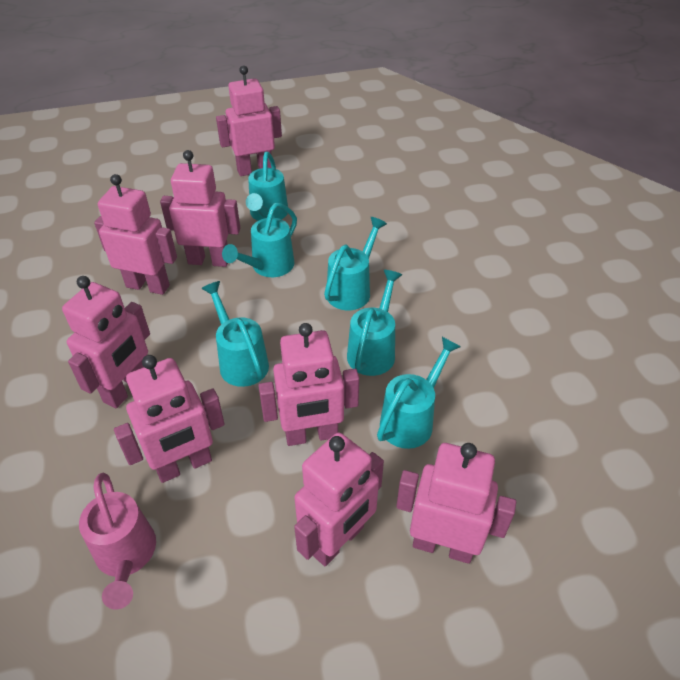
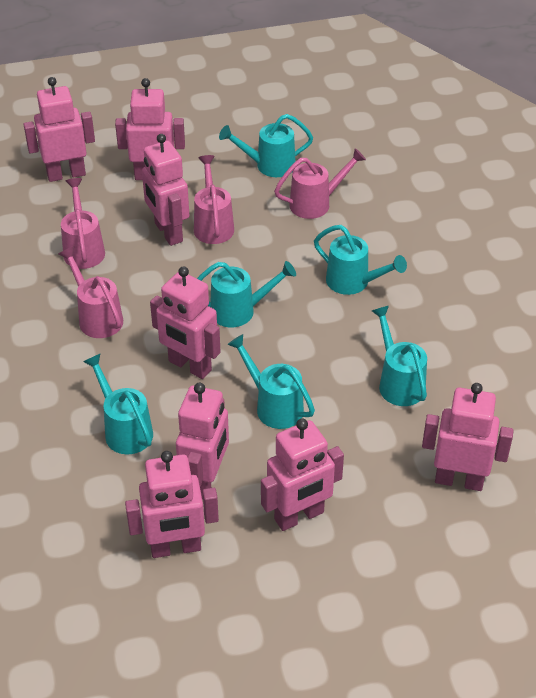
pink watering can: [79,473,156,609] = 1 -> [59,246,123,338] [61,178,105,269] [194,155,234,244] [274,148,366,219] = 4

